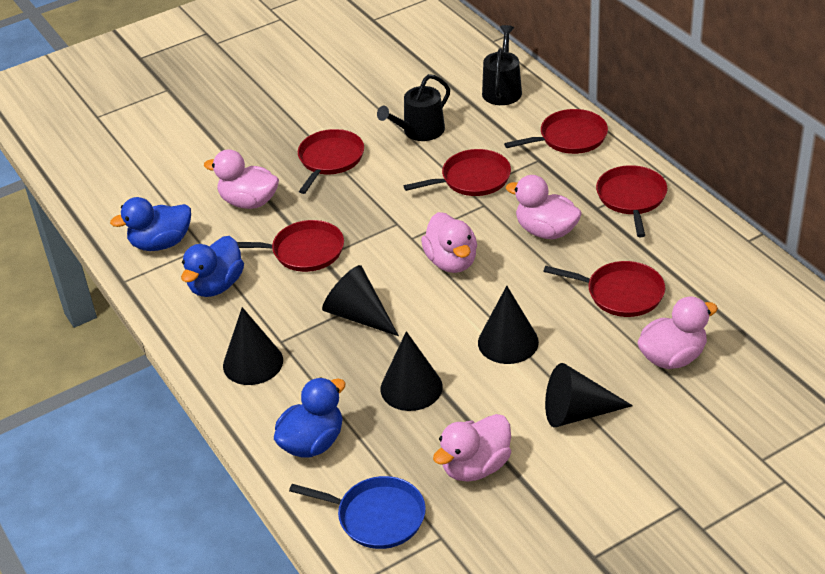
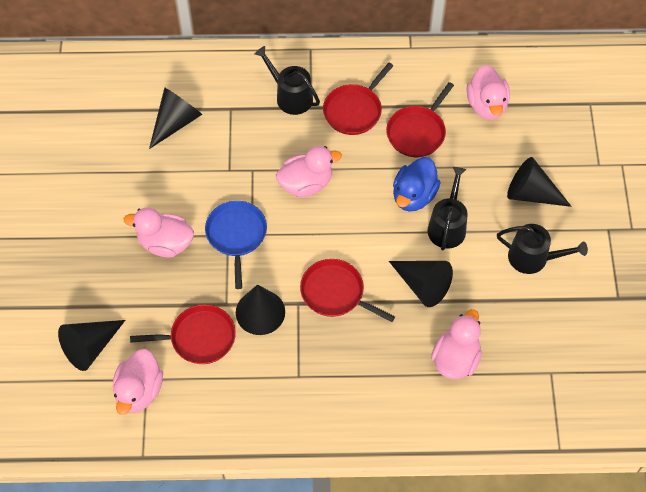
black watering can: [377,74,450,141] [482,25,522,105] = 2 -> [255,46,320,115] [427,167,468,251] [497,224,588,274] = 3
blue duck: [110,197,191,251] [181,236,244,297] [274,377,346,458] = 3 -> [393,157,441,212] = 1
red pan: [237,220,344,272] [298,129,364,194] [404,149,511,196] [504,109,608,154] [543,261,665,317] [596,165,668,237] = 6 -> [130,304,236,364] [300,259,395,322] [323,63,393,135] [386,82,454,157] = 4

